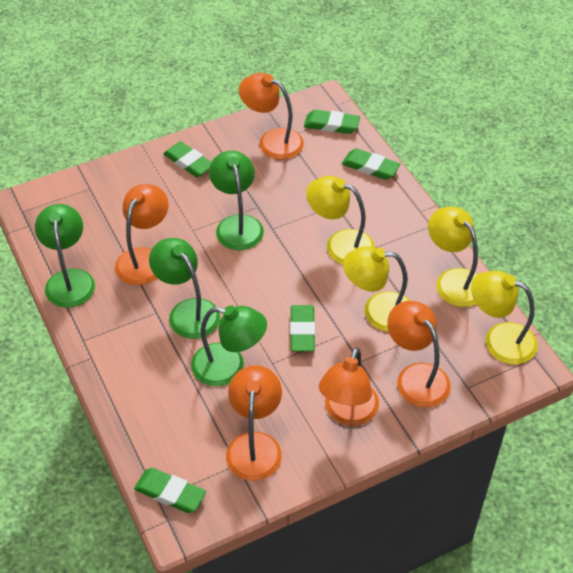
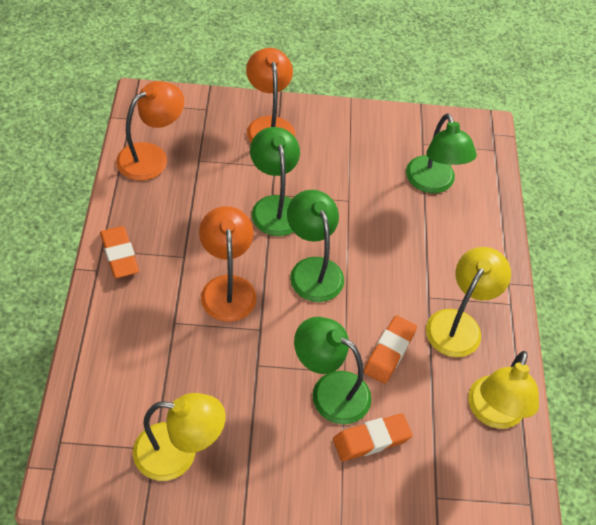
green eraser: [134,468,206,513] [163,141,211,177] [290,305,315,352] [304,110,360,134] [342,148,400,180] = 5 -> none = 0
orange eraser: none = 0 -> [100,226,139,278] [333,413,413,461] [364,315,417,384] = 3
orange lamp: [115,184,169,285] [226,365,282,481] [239,73,304,160] [319,347,379,426] [387,301,451,407] = 5 -> [116,81,184,181] [199,206,256,322] [246,48,295,142] = 3
yellow lamp: [306,176,375,265] [343,246,410,332] [428,207,478,307] [471,271,538,364] = 4 -> [133,393,226,481] [426,247,511,357] [468,351,539,429] = 3

